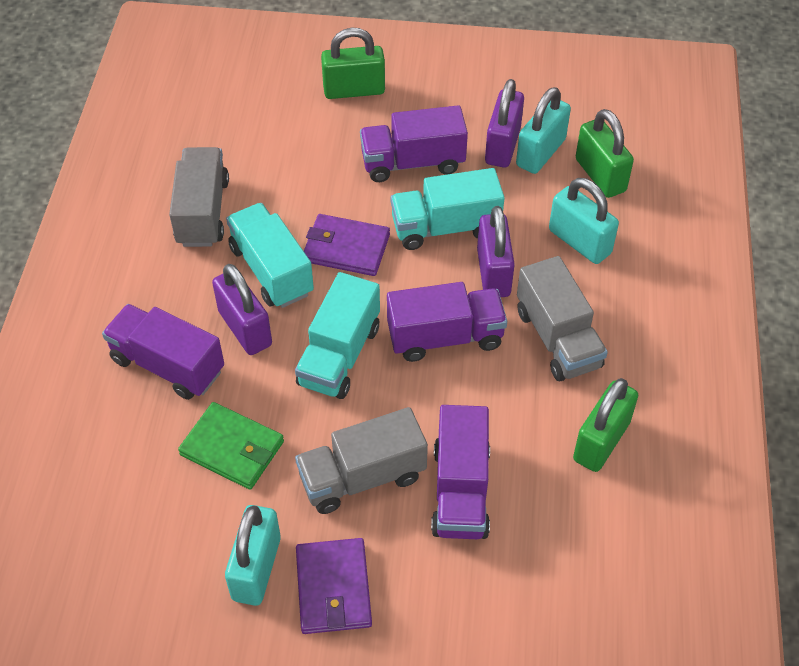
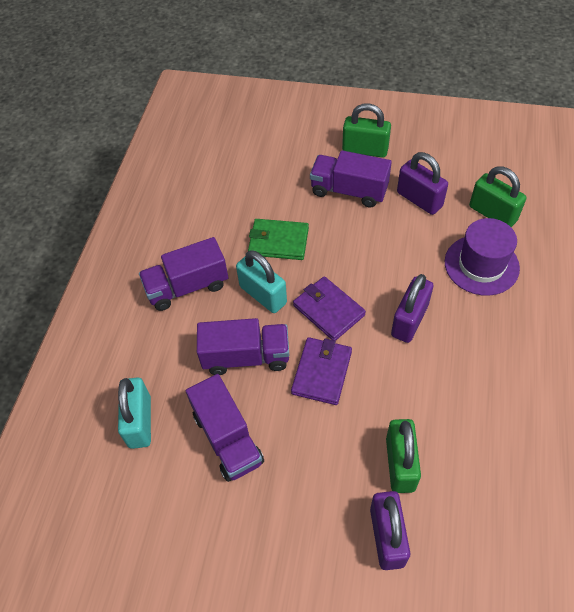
grey truck: [169,147,229,247] [295,407,428,514] [517,256,608,381] = 3 -> none = 0
purple hat: none = 0 -> [445,218,520,296] = 1
turquoise padlock: [225,505,281,606] [516,87,571,174] [549,178,619,264] = 3 -> [118,377,151,449] [236,250,287,313] = 2
turquoise truck: [226,203,314,308] [295,272,380,399] [391,168,505,250] = 3 -> none = 0

